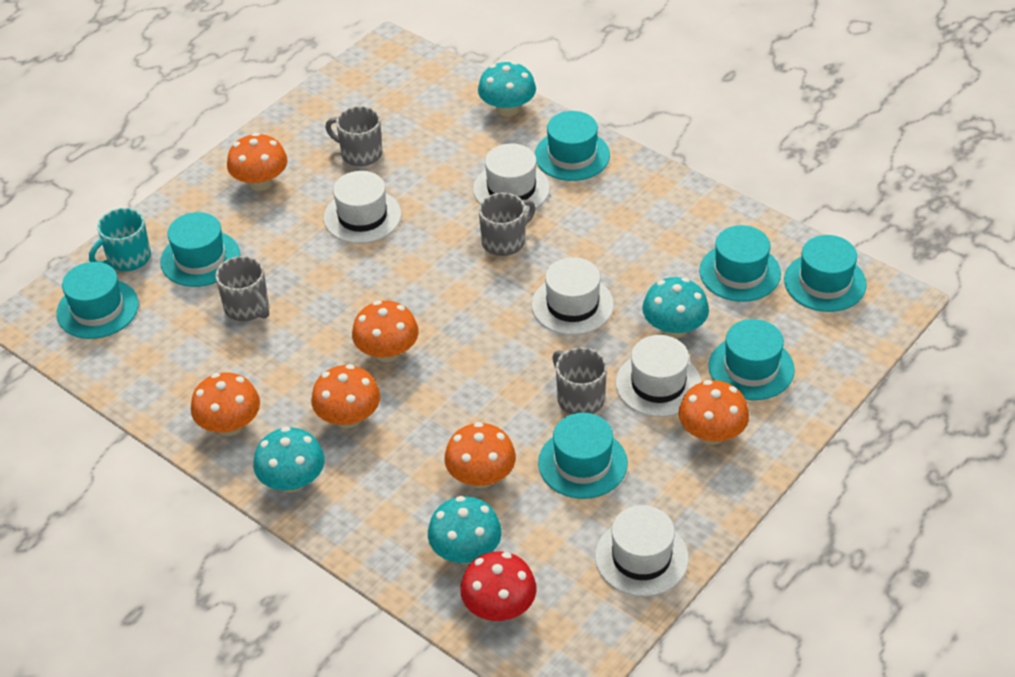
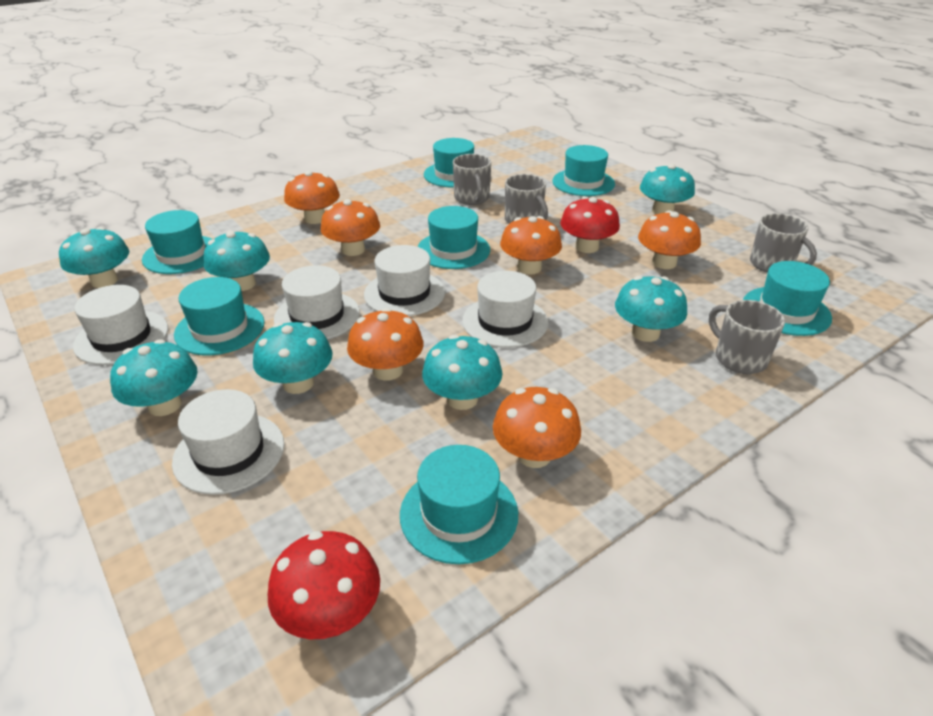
red mushroom: [460,551,536,621] = 1 -> [268,531,380,639] [560,197,620,253] = 2
turquoise mug: [89,208,151,271] = 1 -> none = 0
turquoise mushroom: [253,427,325,493] [428,496,502,564] [478,61,536,117] [642,277,709,338] = 4 -> [59,227,129,288] [110,339,198,416] [204,230,270,291] [253,322,333,394] [422,335,503,410] [615,276,687,342] [640,164,695,214] = 7

